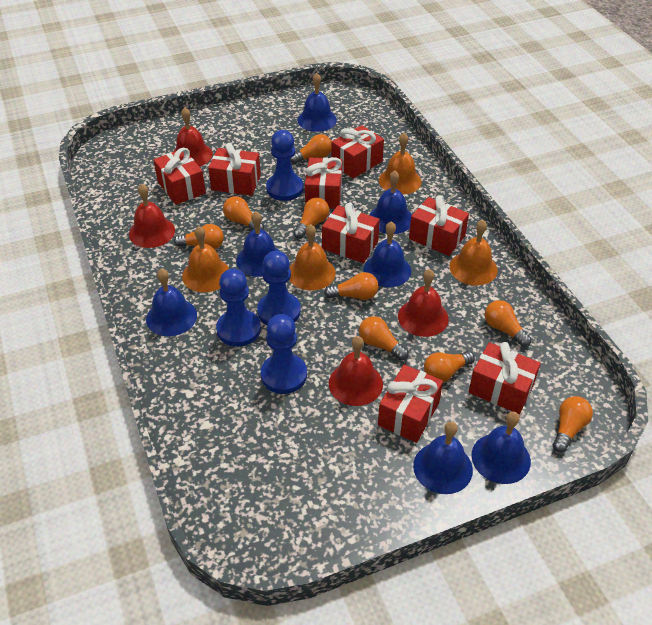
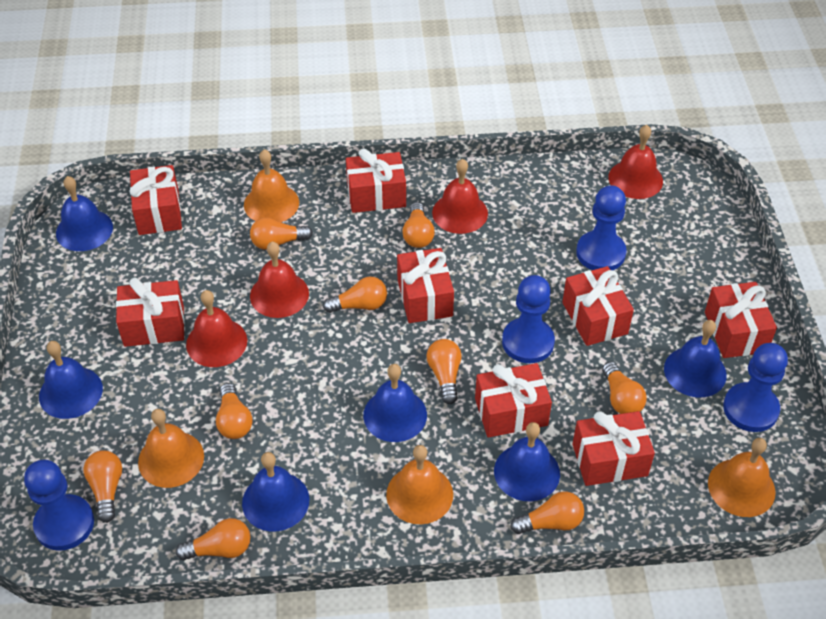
blue bell: [146,268,197,336] [236,211,280,277] [297,73,337,132] [363,221,411,287] [369,170,412,234] [413,421,473,494] [471,412,531,484] = 7 -> [39,341,103,419] [56,176,113,251] [242,452,309,532] [363,364,427,442] [494,422,560,501] [664,320,727,398] = 6

